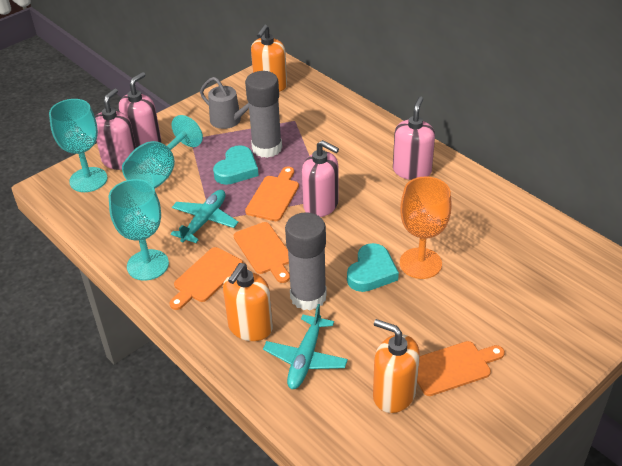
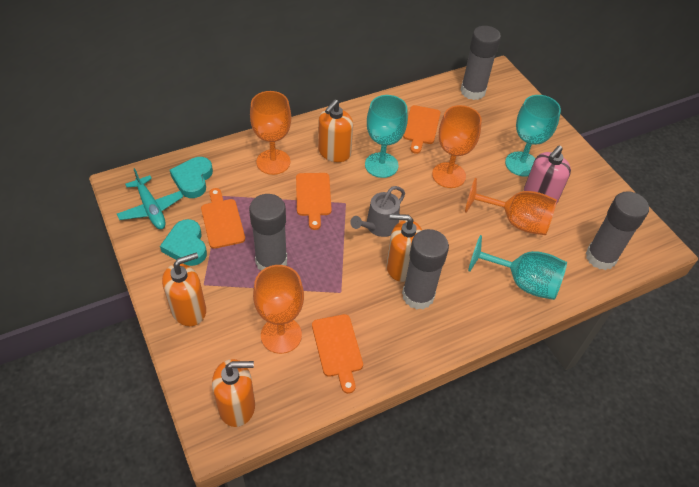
grey glue stick: [245,71,282,158] [285,212,327,311] = 2 -> [249,194,287,271] [402,229,449,310] [460,26,501,100] [585,191,649,270] = 4
orange goblet: [400,176,452,279] = 1 -> [250,91,291,175] [253,265,304,354] [432,105,482,188] [465,178,557,235] = 4
orange soap dispenser: [223,263,273,341] [251,25,287,92] [373,319,420,413] = 3 -> [162,253,206,326] [212,359,255,427] [318,99,353,162] [386,214,422,282] = 4
pink soap dispenser: [95,88,136,170] [119,72,161,148] [302,140,339,217] [393,97,435,180] = 4 -> [524,145,571,204] = 1
turquoise plane: [171,190,238,243] [263,304,348,389] = 2 -> [117,168,183,229] = 1

